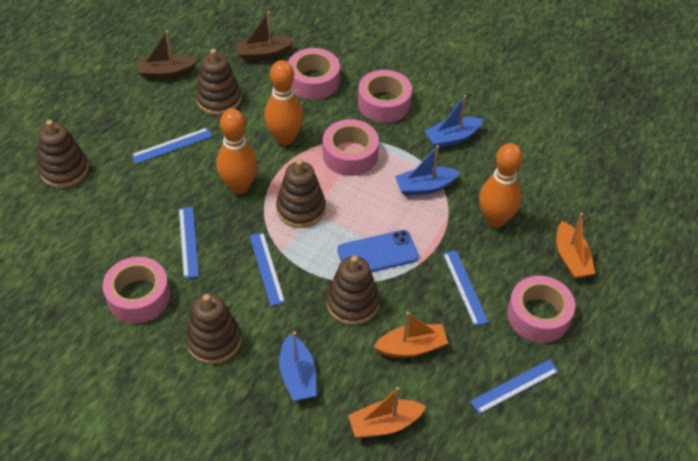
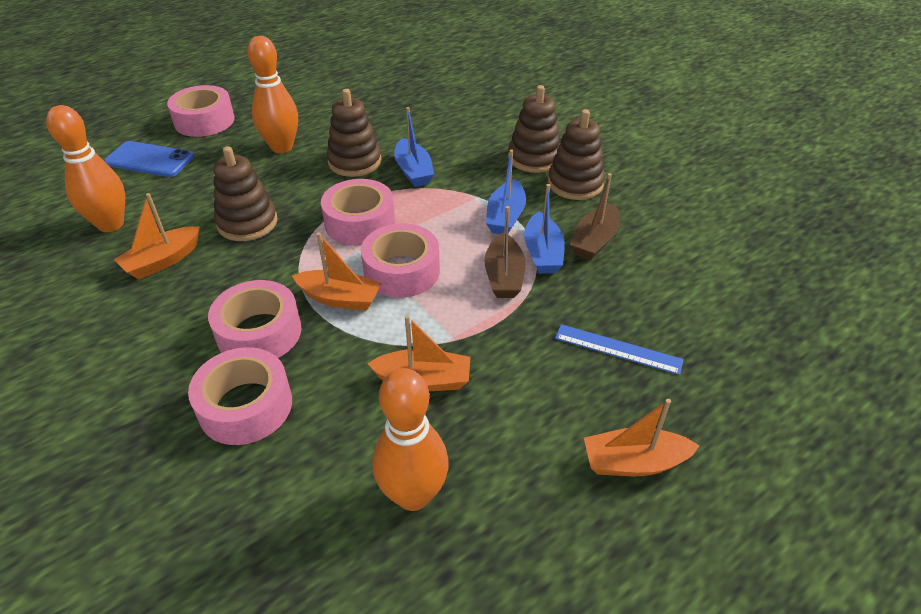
blue ruler: [131,128,212,164] [179,207,199,278] [249,232,285,306] [443,250,488,326] [470,360,559,414] = 5 -> [555,324,684,375] = 1
brown stacking toy: [38,120,89,188] [186,294,241,364] [196,49,241,115] [276,159,326,228] [326,256,380,325] = 5 -> [214,146,278,241] [327,89,382,177] [508,85,560,173] [548,109,605,200] = 4
orange boat: [348,387,426,438] [373,312,448,358] [556,213,595,279] = 3 -> [114,193,200,279] [292,232,382,311] [367,315,471,391] [584,399,700,476] = 4

